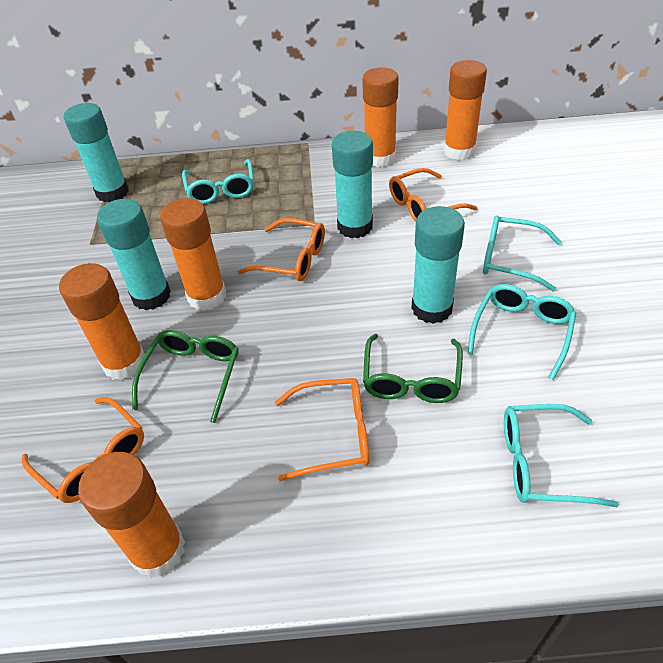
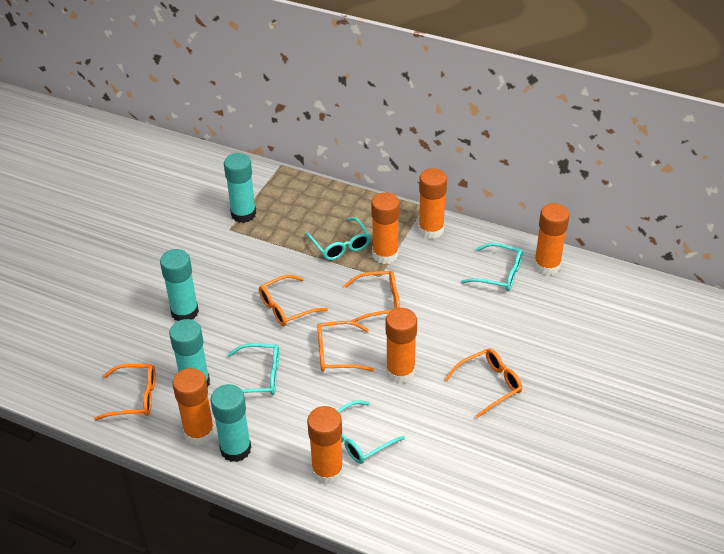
green glasses: [132,330,239,423] [363,334,463,403] = 2 -> none = 0
orange glasses: [22,397,144,503] [237,218,325,281] [275,378,370,481] [389,168,478,222] = 4 -> [94,364,155,420] [259,275,328,326] [317,321,374,372] [344,271,400,322] [445,349,522,418] = 5
orange glue stick: [59,263,145,380] [78,452,185,578] [160,198,226,311] [362,68,399,167] [444,60,487,160] = 5 -> [172,368,215,446] [307,406,343,484] [371,192,400,264] [386,308,417,384] [418,168,447,239] [534,203,570,276] = 6

